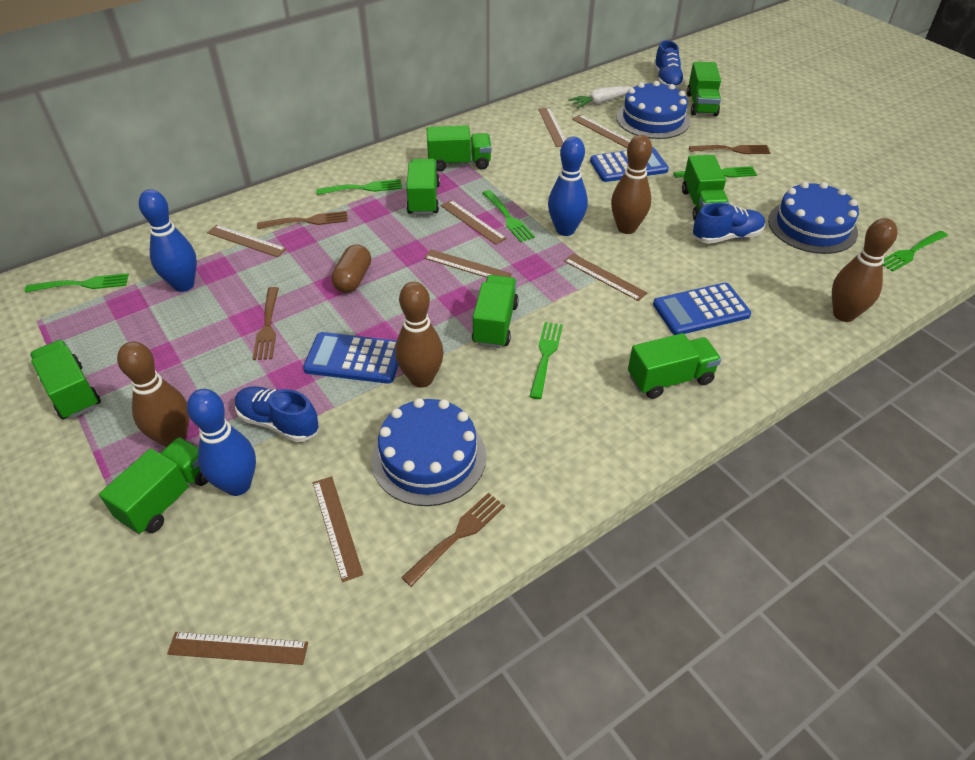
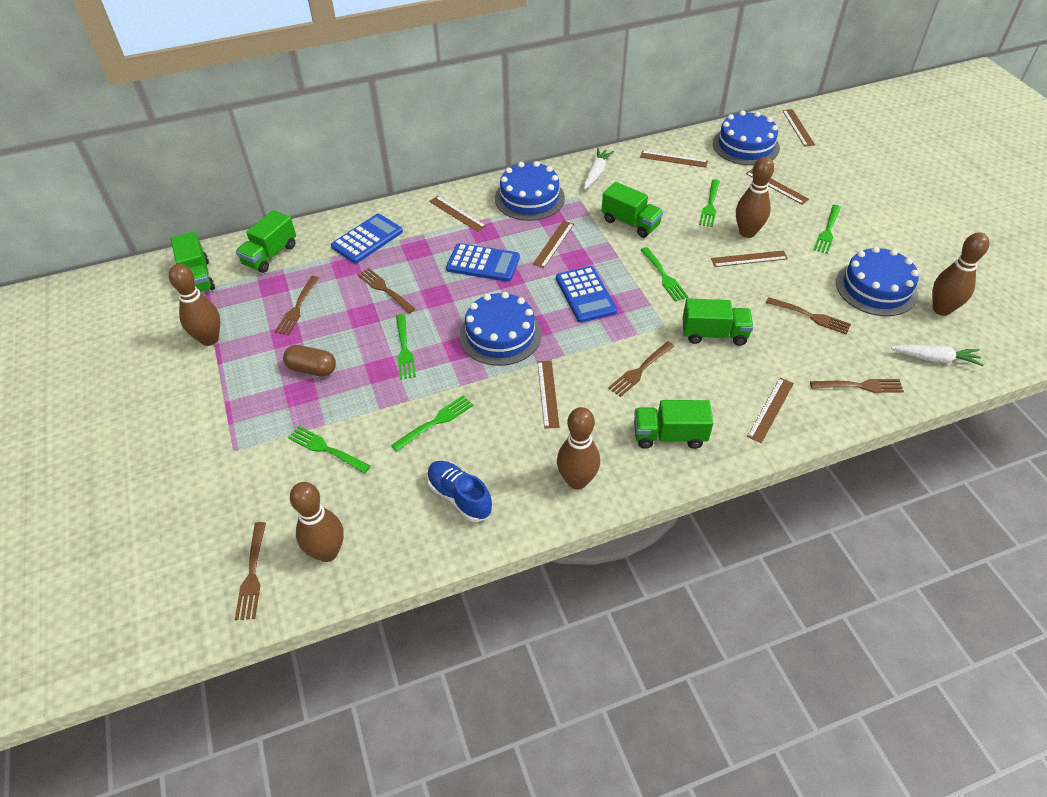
blue bowling pin: [139,189,197,292] [187,389,256,496] [548,137,588,236] = 3 -> none = 0
blue cake: [372,398,486,506] [616,81,690,139] [768,182,859,254] = 3 -> [460,292,541,366] [495,161,565,221] [713,110,780,165] [836,246,919,316] = 4
blue shoe: [235,386,319,442] [654,40,685,89] [693,203,765,244] = 3 -> [427,461,493,522] = 1
brown bowling pin: [117,341,189,447] [395,282,444,388] [611,135,652,234] [832,218,897,322] = 4 -> [169,264,221,346] [290,482,344,562] [557,407,600,489] [736,157,774,238] [932,232,989,316] = 5
brown fork: [253,287,279,360] [257,211,348,229] [401,493,505,587] [689,145,770,154] = 4 -> [235,522,266,620] [275,276,319,335] [357,268,415,313] [608,341,675,397] [766,297,851,335] [810,379,904,393] = 6
green truck: [30,340,101,420] [99,437,208,534] [406,159,440,215] [427,125,491,171] [472,275,519,348] [628,333,721,399] [682,155,729,220] [687,62,721,116] = 8 -> [171,232,215,292] [236,210,296,273] [602,182,663,238] [634,400,714,449] [682,299,753,346] = 5
white carrot: [568,86,633,108] = 1 -> [584,148,614,189] [891,345,984,366] = 2

